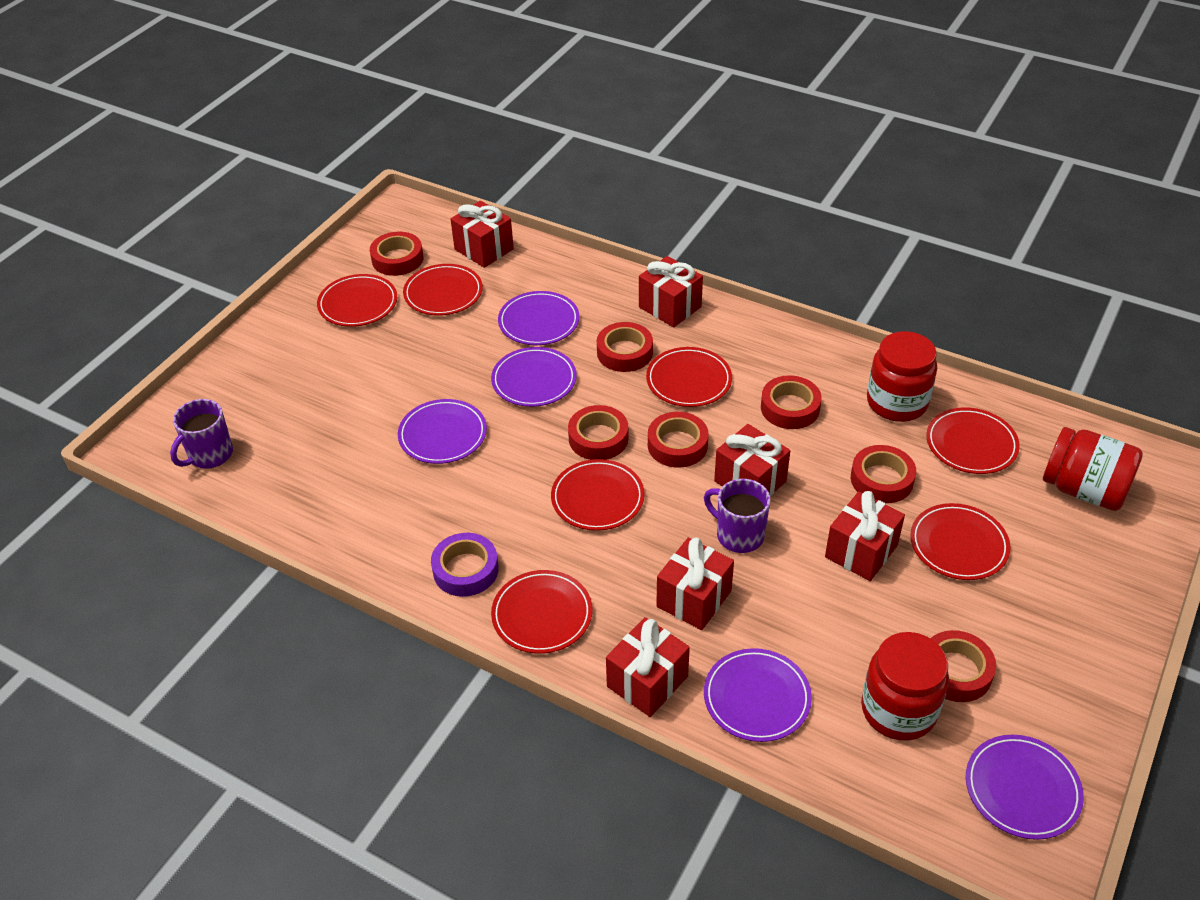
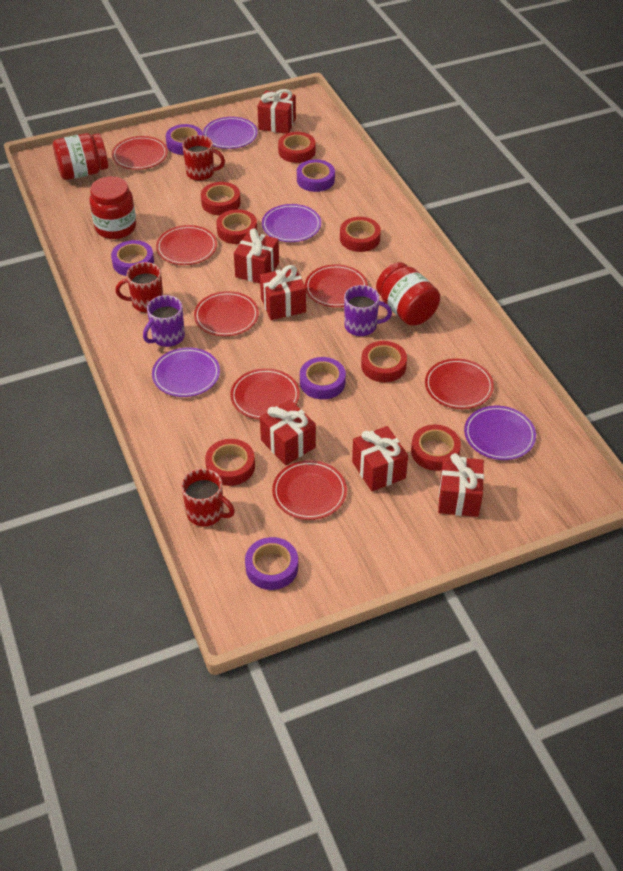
purple plate: [398,399,487,464] [491,347,577,407] [498,291,579,345] [704,648,812,742] [966,735,1084,840] = 5 -> [152,347,220,397] [203,117,258,149] [262,204,321,242] [464,406,536,460] = 4
purple tape: [431,533,499,597] = 1 -> [111,240,154,276] [166,124,203,155] [245,537,298,590] [297,159,335,192] [300,357,346,399] = 5
red mug: none = 0 -> [115,262,163,313] [181,469,235,526] [182,135,225,181] = 3

